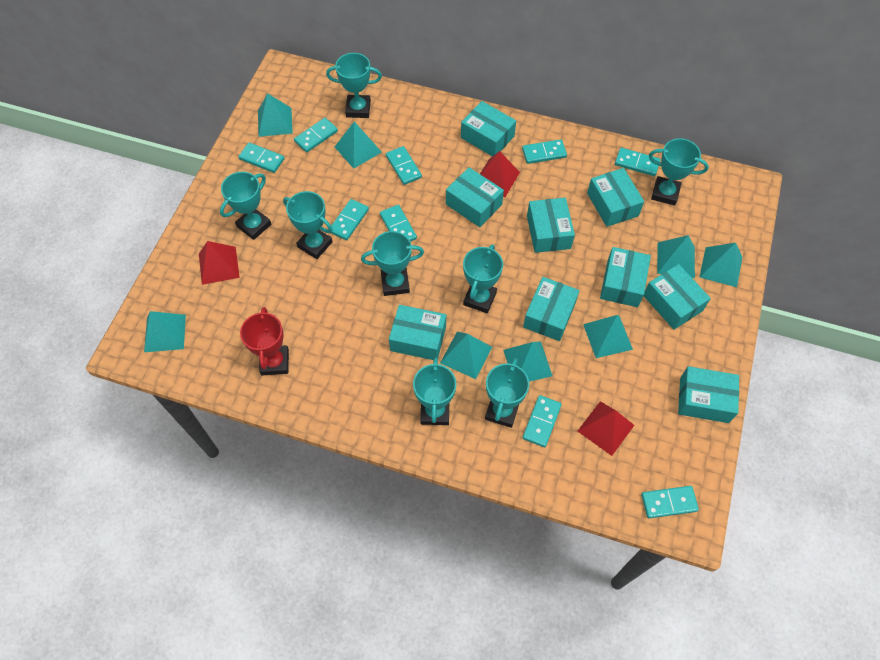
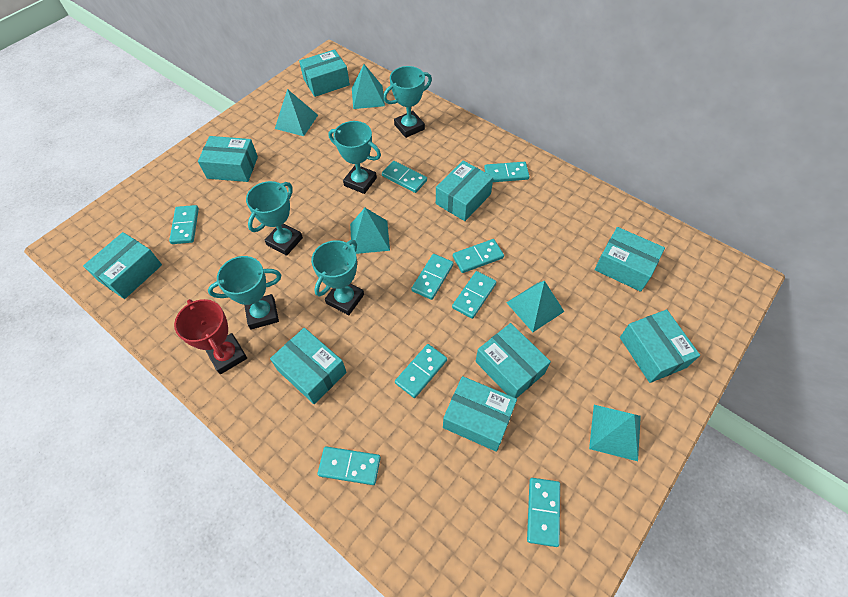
red pyramid: [199,241,240,285] [480,151,520,197] [578,401,634,456] = 3 -> none = 0
turquoise pyramid: [144,311,186,352] [258,93,293,137] [335,122,382,169] [440,332,492,379] [503,341,553,382] [583,315,633,358] [657,235,695,278] [700,243,742,287] = 8 -> [275,89,318,136] [350,208,390,254] [352,64,385,109] [506,281,565,332] [589,405,641,461] = 5
turquoise trophy: [220,172,271,240] [283,191,333,259] [326,53,382,118] [361,231,424,296] [413,357,456,425] [463,244,503,313] [485,358,529,428] [649,138,709,206] = 8 -> [208,256,281,330] [246,181,303,256] [311,240,364,315] [328,121,381,194] [383,66,432,138] = 5

